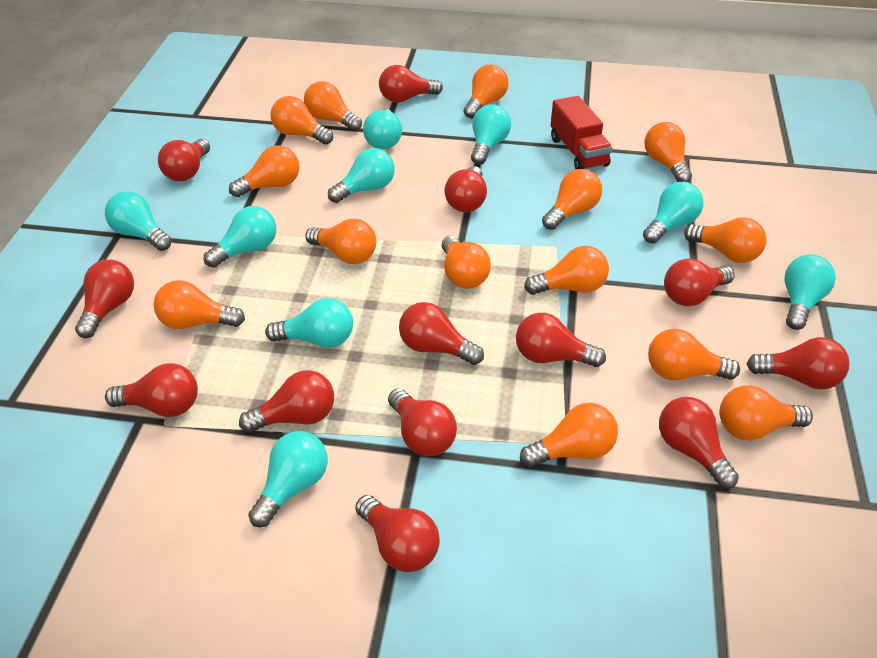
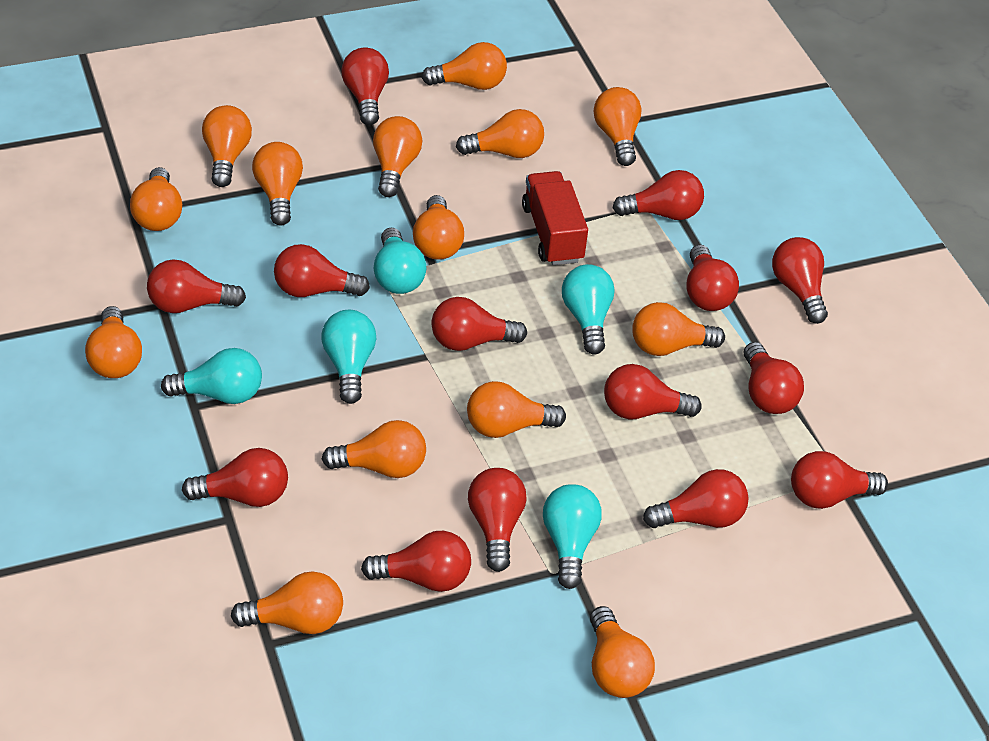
red light bulb: [75,259,134,338] [105,363,198,417] [158,139,210,181] [239,370,334,433] [355,495,440,572] [379,65,443,103] [388,388,457,456] [399,302,484,365] [444,166,487,212] [516,313,606,367] [659,397,739,489] [664,259,735,306] [747,337,849,389] = 13 -> [147,260,246,313] [182,448,288,507] [274,244,370,297] [342,47,389,125] [361,531,471,592] [431,297,527,351] [468,468,527,572] [604,364,701,419] [613,170,704,220] [643,469,749,528] [687,245,739,311] [744,342,804,414] [772,237,828,324] [791,451,888,509] = 14
turquoise light bulb: [105,191,172,251] [204,206,276,268] [248,431,328,527] [265,298,353,348] [328,148,395,203] [363,109,402,149] [471,104,511,165] [643,182,704,244] [785,254,836,330] = 9 -> [161,348,262,404] [321,310,376,404] [374,228,427,294] [543,484,602,589] [562,264,615,355] = 5

